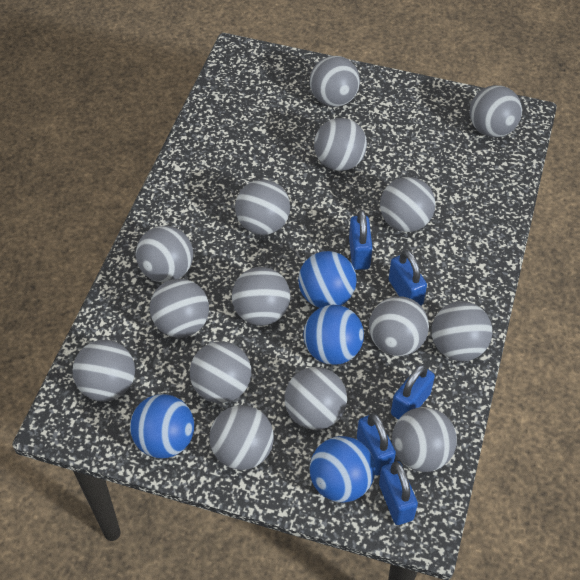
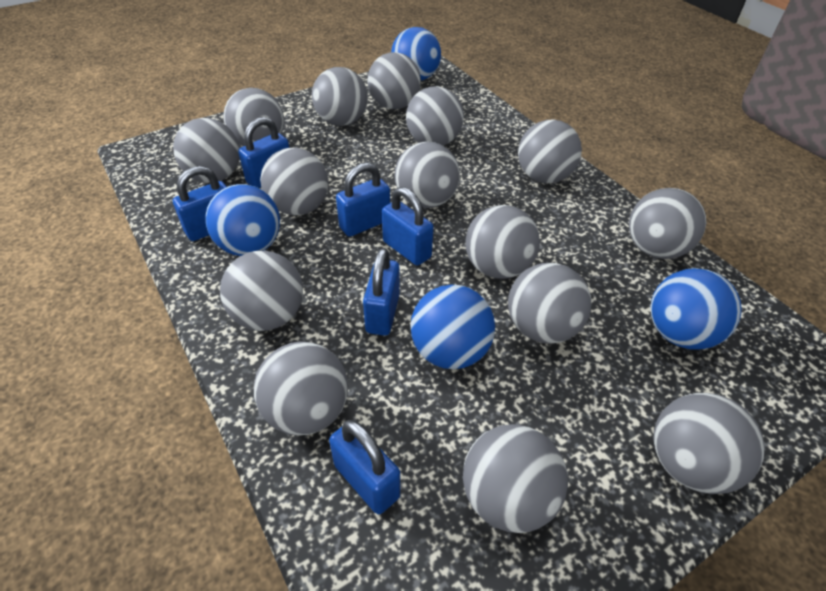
blue padlock: [349,210,373,270] [357,413,396,475] [379,461,418,525] [389,250,427,306] [391,364,435,420] = 5 -> [173,166,227,241] [238,117,289,188] [329,420,400,514] [336,163,390,237] [363,248,400,336] [382,187,433,266] = 6

